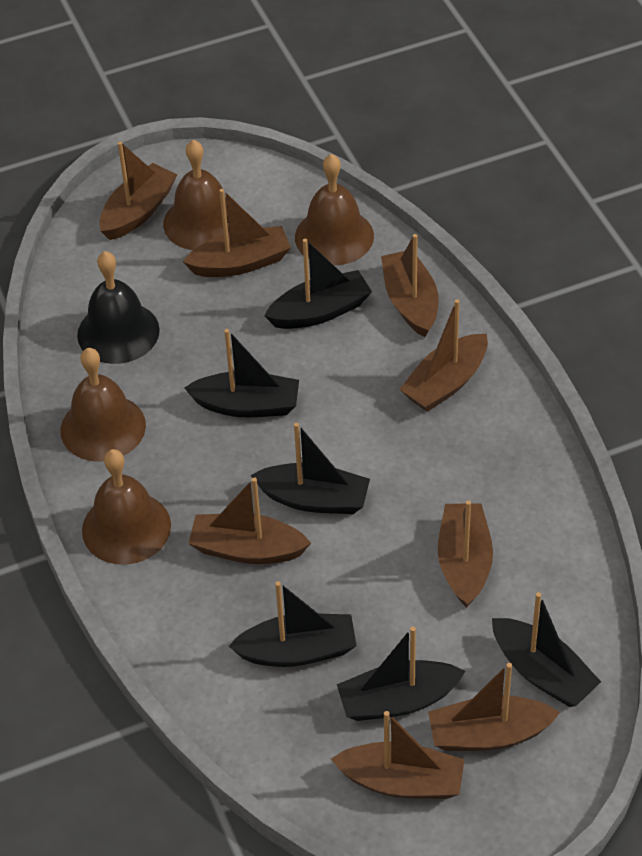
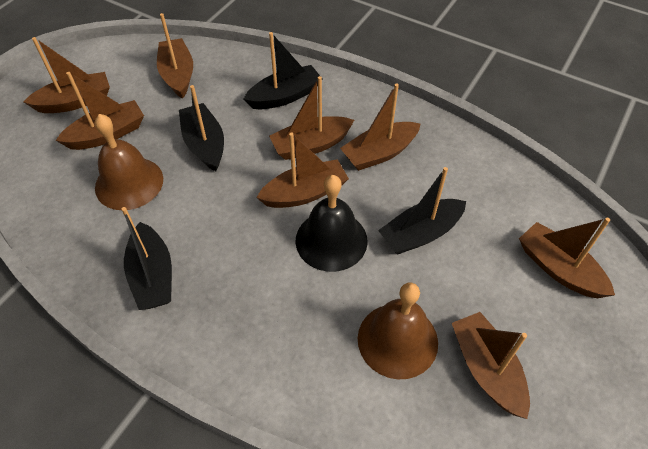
black boat: [184,329,299,417] [229,581,356,667] [250,423,370,514] [264,239,372,329] [337,627,466,721] [492,592,601,707] = 6 -> [122,207,172,310] [179,85,224,171] [244,32,323,109] [378,167,466,254] = 4
brown bell: [60,348,146,462] [82,449,171,565] [163,140,229,250] [295,154,374,265] = 4 -> [95,114,163,210] [358,282,438,379] = 2

